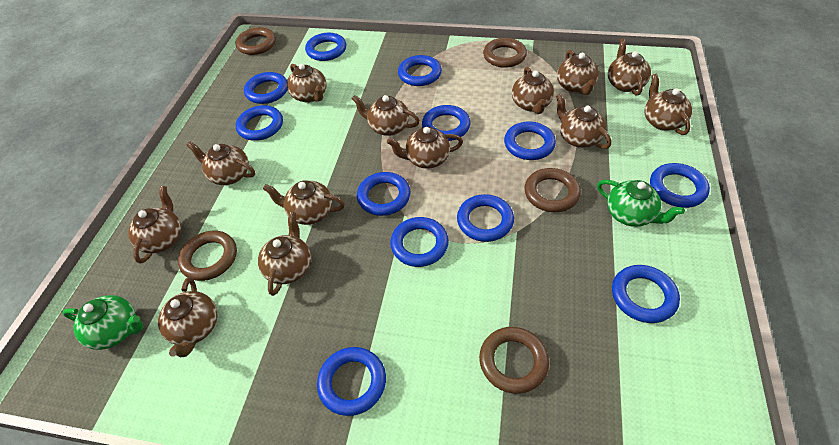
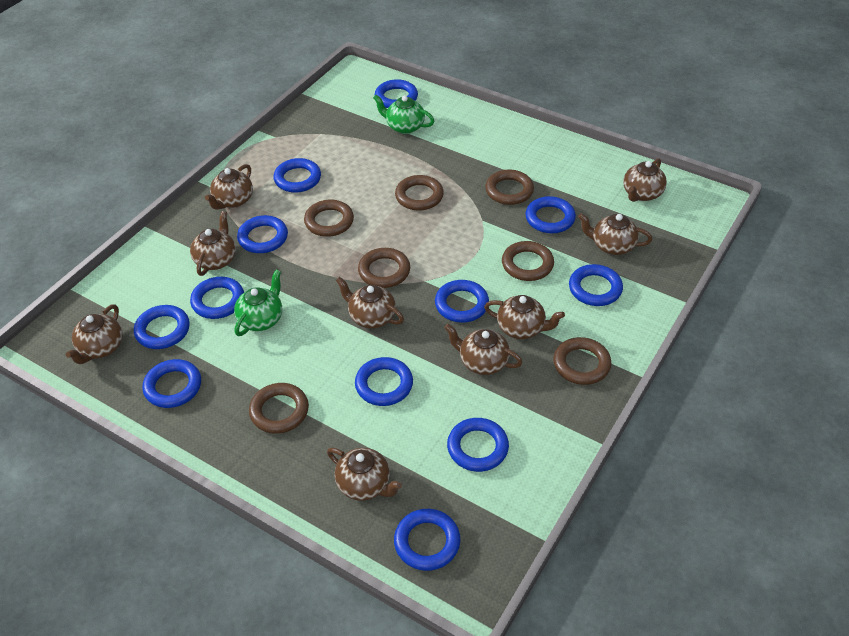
brown ring: [178,231,237,281] [236,27,276,55] [479,327,549,394] [483,38,527,68] [524,168,581,212] = 5 -> [249,383,309,434] [304,200,354,237] [358,248,410,288] [395,175,444,211] [485,170,534,205] [502,241,554,281] [553,337,611,385] = 7
brown teapot: [128,186,182,263] [158,277,217,357] [186,141,255,185] [258,212,311,296] [263,180,345,225] [287,64,327,103] [352,95,420,136] [387,127,463,169] [512,67,554,114] [556,94,611,149] [557,50,599,95] [608,38,651,96] [644,74,692,135] = 13 -> [66,304,123,364] [190,211,236,276] [205,164,253,210] [327,448,402,501] [336,277,404,329] [444,324,522,375] [484,295,565,339] [578,213,652,255] [623,158,667,202] = 9

